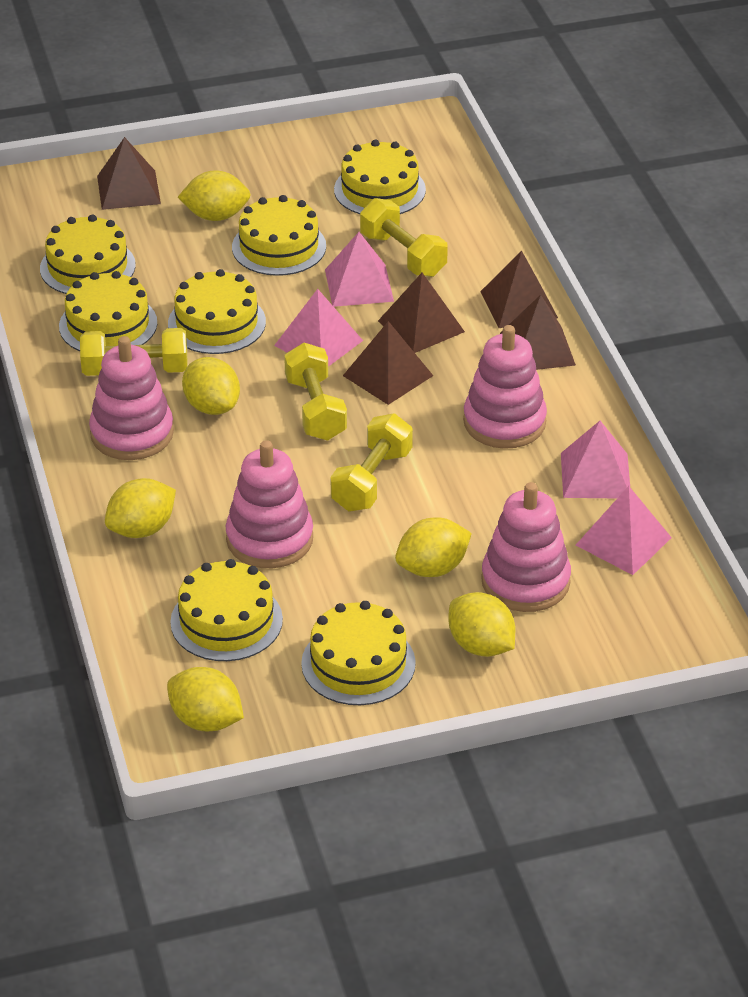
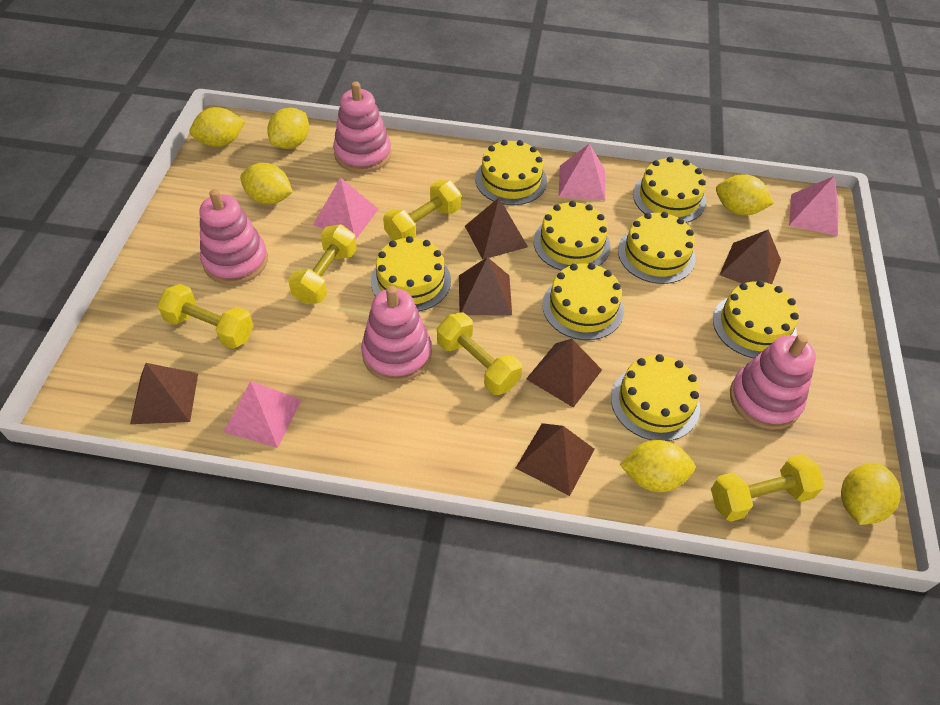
brown pyramid: [97,137,161,210] [343,321,433,405] [378,273,465,353] [480,251,558,328] [500,295,576,370] = 5 -> [130,363,198,424] [459,257,512,315] [465,198,528,259] [515,423,595,496] [526,339,602,408] [720,230,781,284] = 6
yellow cake: [40,215,136,294] [59,271,157,351] [168,269,266,354] [170,559,283,661] [232,195,326,276] [301,601,416,705] [334,140,426,214] = 7 -> [371,236,451,312] [475,140,547,205] [534,201,610,271] [542,263,624,340] [611,354,700,441] [618,212,695,284] [633,157,706,223] [713,280,799,358] = 8
yellow dumbbell: [80,328,188,376] [284,343,347,441] [331,414,413,512] [360,198,448,277] = 4 -> [157,284,254,349] [288,224,357,304] [383,180,461,241] [437,313,522,395] [711,454,824,521] = 5

